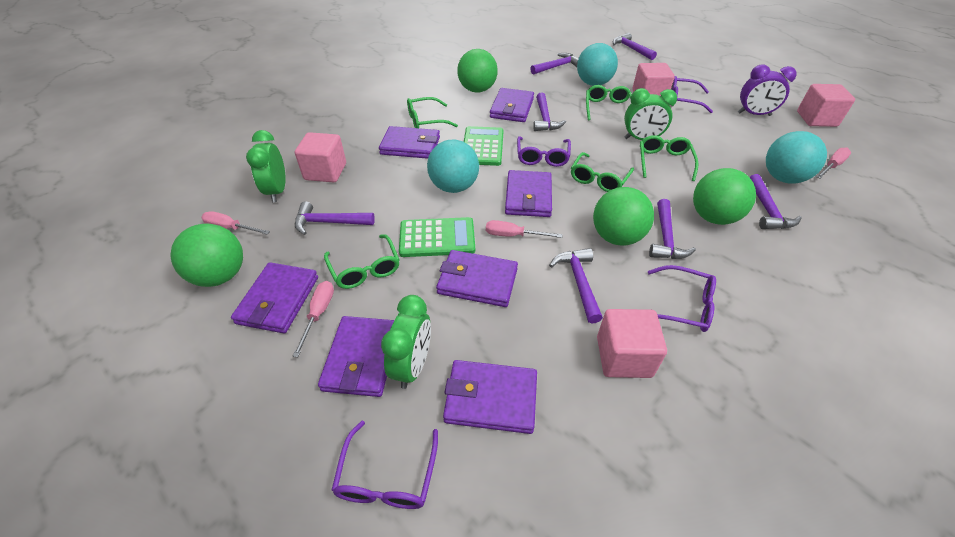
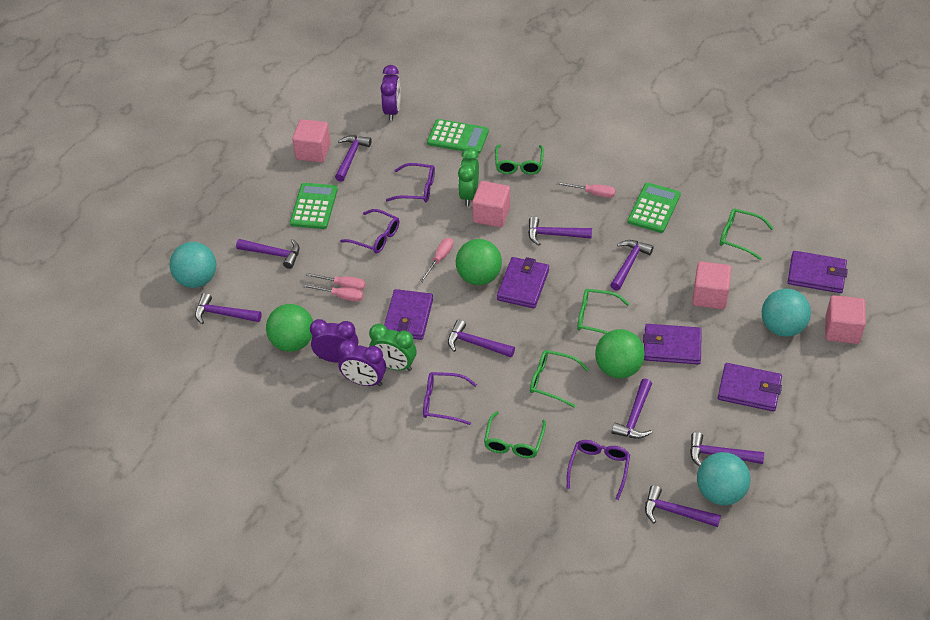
green ball: [170,224,243,287] [457,49,498,92] [593,187,654,246] [693,168,756,225] = 4 -> [266,304,313,352] [456,239,502,285] [595,329,645,378] = 3
green calculator: [399,217,475,257] [464,126,504,166] = 2 -> [290,183,338,229] [427,119,489,154] [628,183,681,233] = 3
green clock: [246,130,286,202] [381,295,431,389] [624,88,677,140] = 3 -> [369,324,416,371] [458,148,479,206] = 2
purple clock: [738,64,797,116] = 1 -> [310,319,358,363] [338,340,386,386] [380,65,401,121] = 3
purple hammer: [295,201,375,235] [530,53,579,75] [533,93,566,131] [549,248,603,324] [612,33,657,60] [649,199,696,259] [750,174,802,229] = 7 -> [195,293,262,324] [236,239,300,269] [335,135,372,182] [448,319,515,357] [528,217,592,245] [610,240,654,291] [612,379,652,439] [645,485,721,527] [690,432,764,467] = 9
purple wallet: [231,262,318,333] [318,316,394,397] [379,126,440,159] [436,250,518,307] [443,360,537,434] [490,88,534,122] [505,170,552,217] = 7 -> [384,289,433,340] [497,257,549,308] [643,324,702,364] [718,363,782,412] [788,251,848,293] = 5

